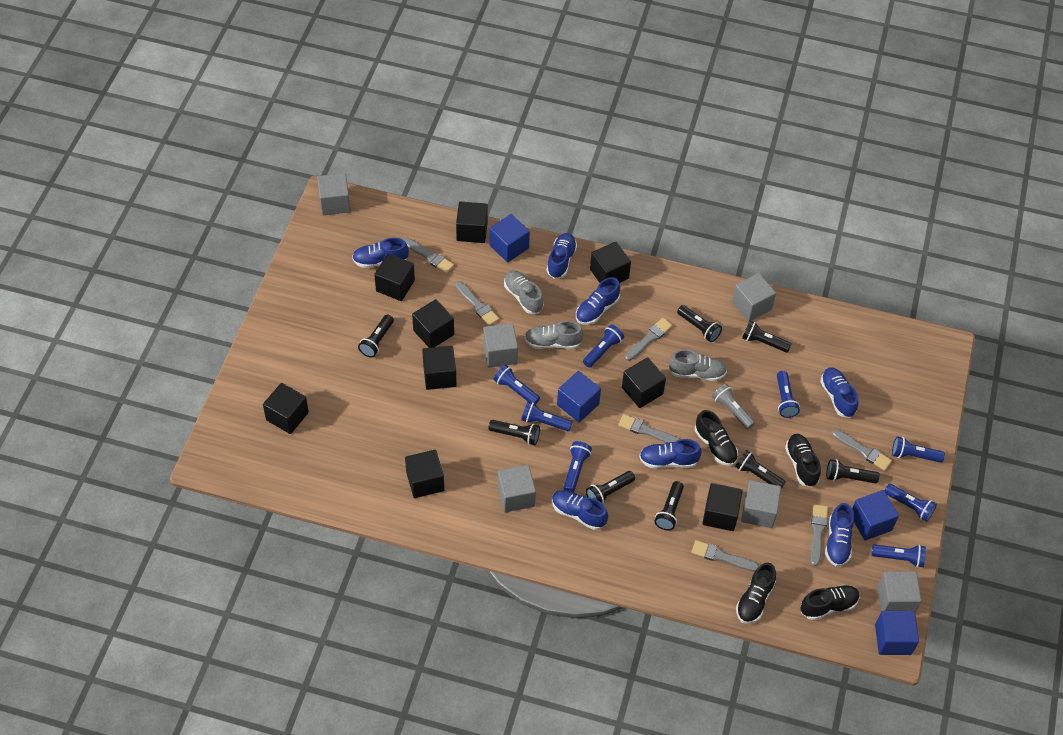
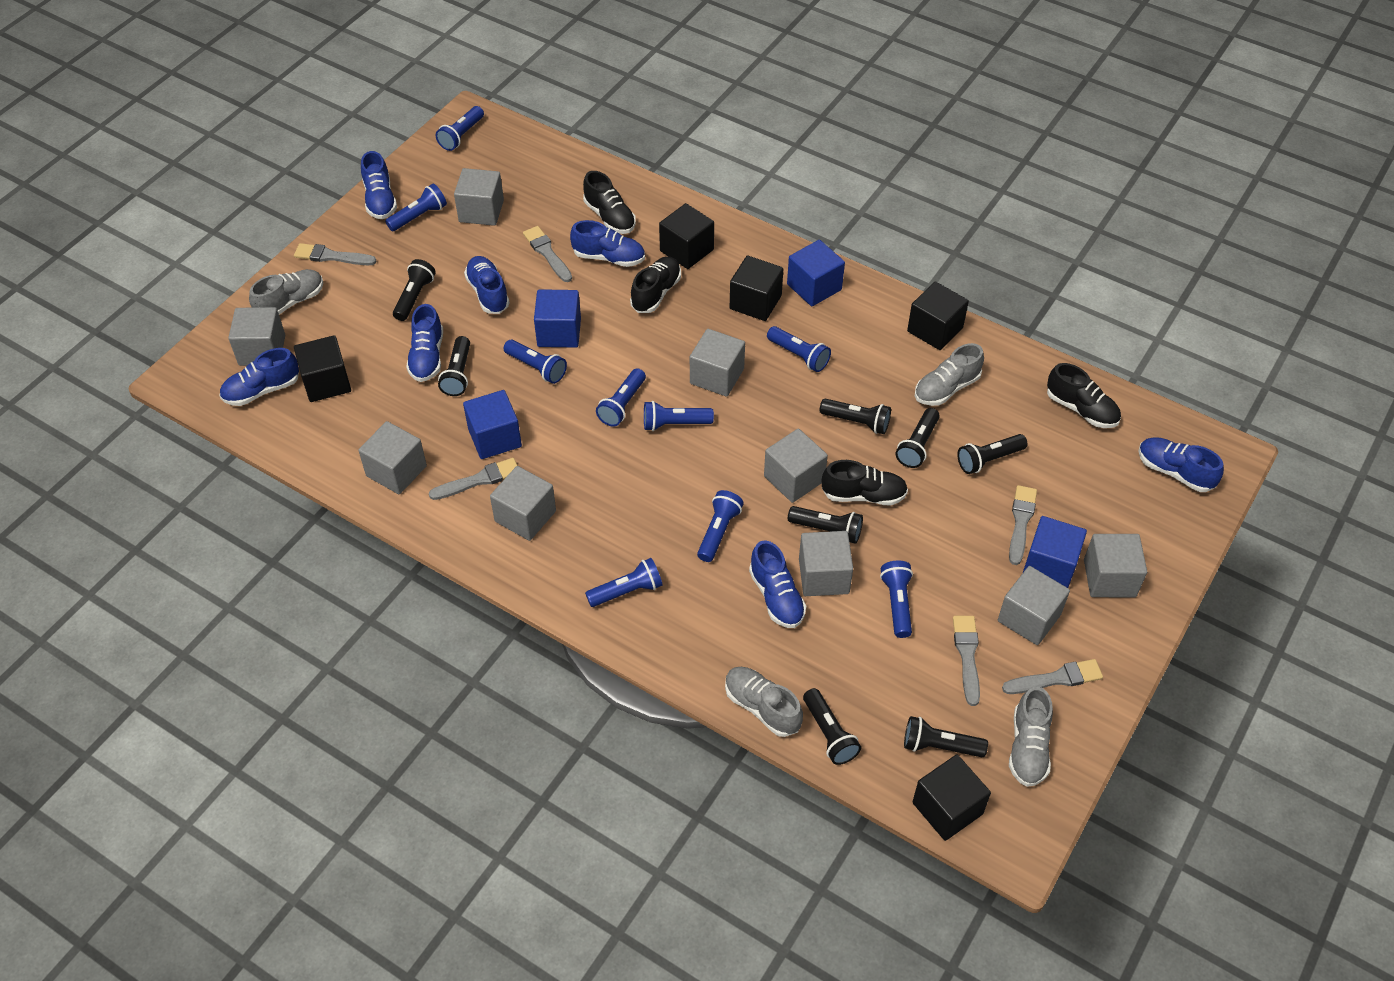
black cube: [263,383,309,434] [374,254,415,301] [405,450,444,498] [412,299,454,348] [422,346,457,390] [456,201,488,243] [590,242,631,283] [622,357,666,408] [702,483,743,531] = 9 -> [294,335,351,402] [659,203,714,269] [730,256,783,321] [907,282,969,350] [913,754,991,841] = 5
blue flashlight: [494,365,540,405] [521,401,572,431] [563,441,592,492] [583,325,624,368] [777,371,800,418] [871,544,926,567] [885,484,937,522] [892,436,945,463] = 8 -> [385,184,447,231] [436,106,484,151] [504,339,567,384] [585,558,663,607] [596,368,646,427] [644,401,714,431] [697,490,744,562] [767,326,831,372] [880,561,913,638] = 9
grey brush: [403,237,454,273] [455,281,499,326] [618,414,680,443] [625,318,673,361] [691,540,759,571] [810,504,828,566] [832,429,892,471] = 7 -> [294,243,376,265] [429,458,518,500] [523,226,572,282] [953,616,980,706] [1002,659,1103,694] [1009,485,1037,565] = 6
grey cube: [317,173,351,215] [483,323,518,368] [498,465,536,512] [732,273,776,321] [741,480,781,528] [877,571,922,612] = 6 -> [228,307,285,366] [358,421,427,494] [454,168,504,226] [490,466,556,541] [690,329,745,397] [764,428,828,503] [799,531,853,596] [998,566,1070,645] [1084,534,1147,597] = 9
grey flashlight: [712,384,755,429] = 1 -> none = 0
grey shoe: [504,270,544,314] [525,321,583,349] [669,350,727,381] = 3 -> [249,269,323,314] [725,667,803,737] [915,343,984,406] [1009,687,1053,787] = 4

